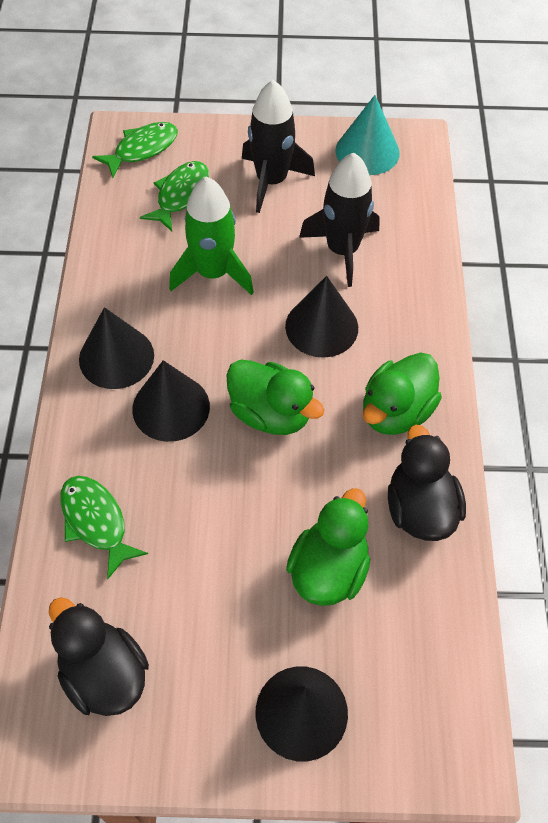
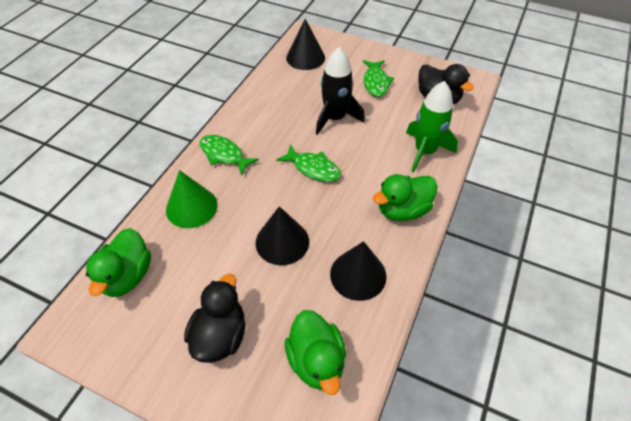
black cone: [79,307,154,389] [132,360,210,442] [256,666,348,761] [285,276,358,358] = 4 -> [256,206,309,265] [286,19,325,70] [330,241,387,301] = 3
black rocket: [242,80,315,213] [299,152,379,287] = 2 -> [316,47,365,135] = 1
green cone: none = 0 -> [166,170,218,228] = 1
turquoise cone: [335,95,400,175] = 1 -> none = 0

